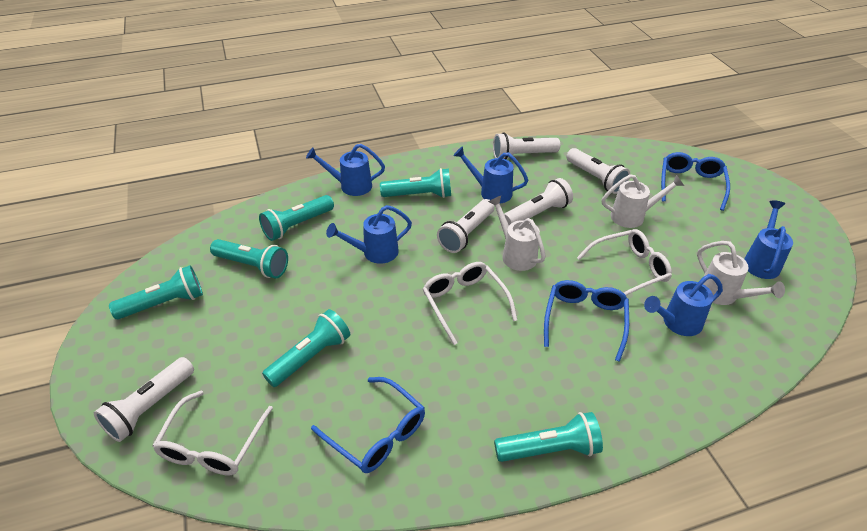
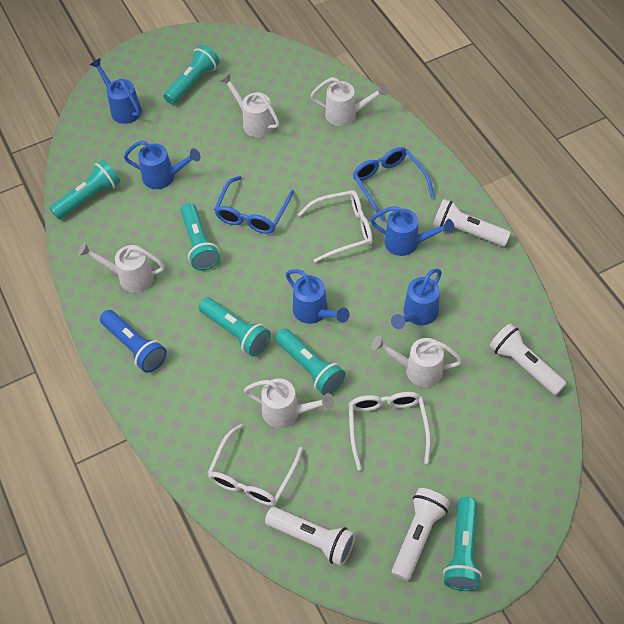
blue flashlight: none = 0 -> [100,310,167,373] = 1
blue glasses: [311,377,425,473] [544,280,629,362] [661,152,730,211] = 3 -> [214,176,294,234] [353,147,435,222] = 2
white flashlight: [94,357,194,442] [437,199,494,253] [493,133,560,159] [504,178,573,225] [566,148,630,194] = 5 -> [265,507,355,566] [392,488,450,581] [433,199,511,246] [489,323,567,395] = 4
white watering can: [488,196,546,271] [602,174,684,228] [697,241,785,305] = 3 -> [78,243,165,293] [221,74,280,138] [244,378,334,428] [311,77,388,126] [371,336,463,387] = 5

